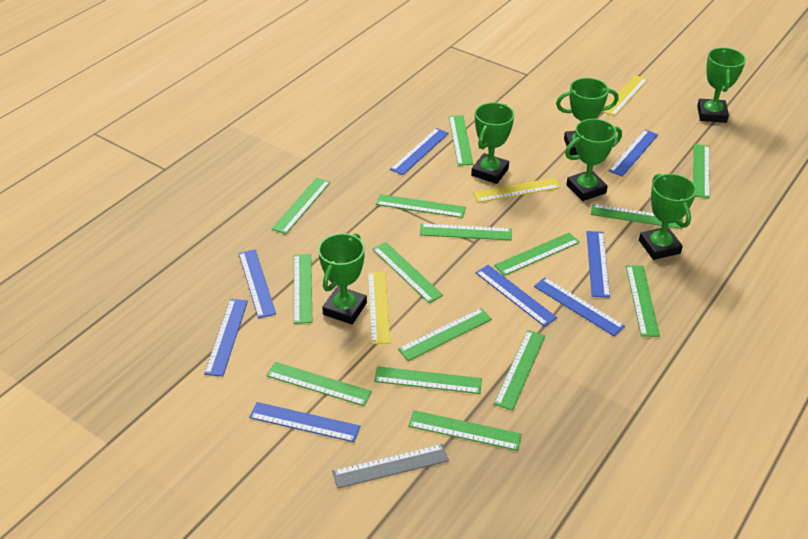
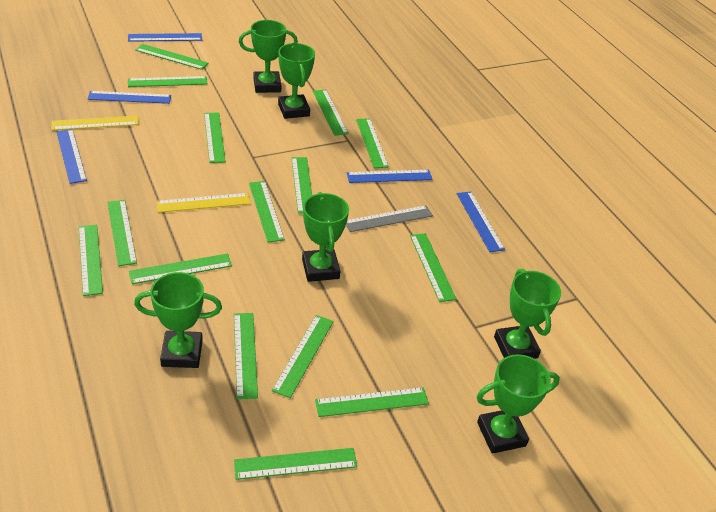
blue ruler: [204,299,248,377] [239,250,276,319] [249,402,360,442] [390,128,449,175] [476,265,557,327] [534,277,625,336] [587,231,610,298] [609,129,658,177] = 8 -> [56,129,87,184] [88,91,171,104] [128,33,202,42] [347,170,433,183] [457,192,505,252] = 5
yellow ruler: [368,272,390,344] [473,178,561,203] [602,75,648,116] = 3 -> [51,115,139,131] [156,193,251,213] = 2

